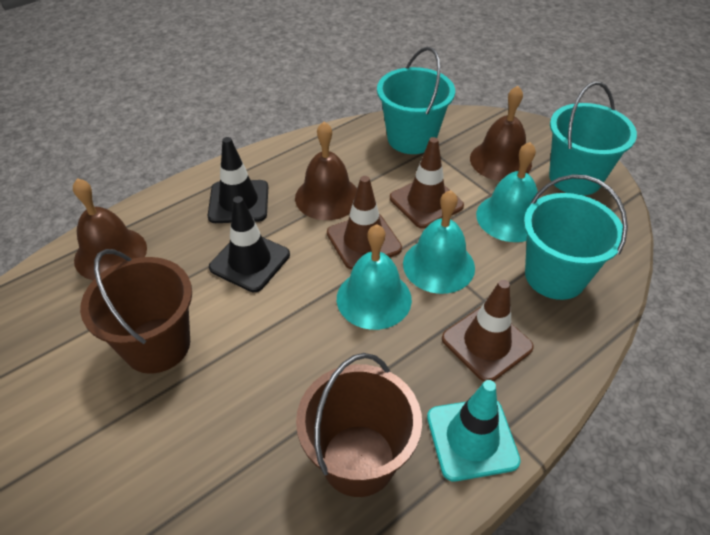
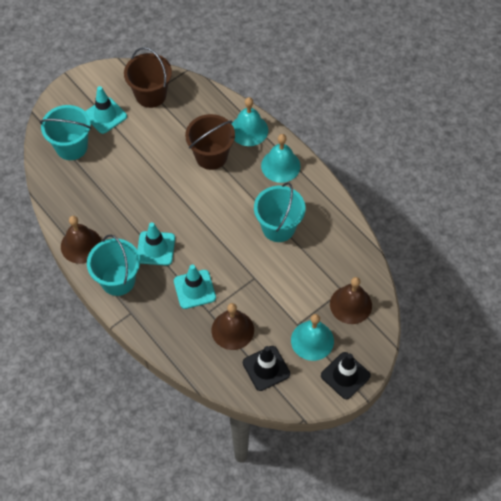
brown traffic cone: [327,176,402,269] [390,137,464,229] [442,280,534,382] = 3 -> none = 0
turquoise traffic cone: [427,380,521,481] = 1 -> [85,86,127,134] [137,222,175,266] [174,265,216,309] = 3

